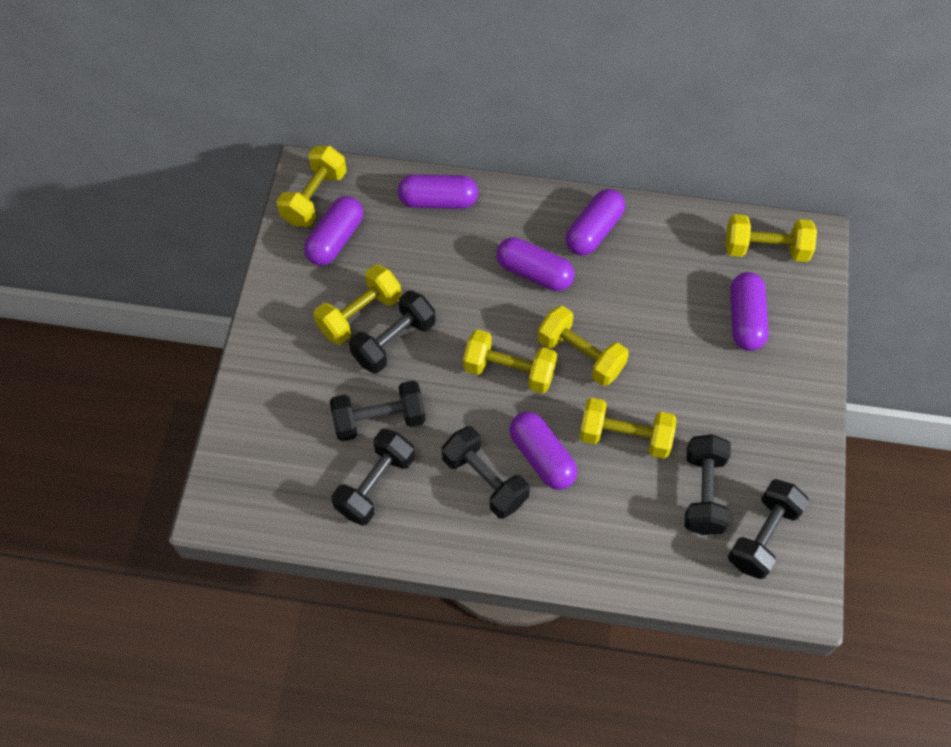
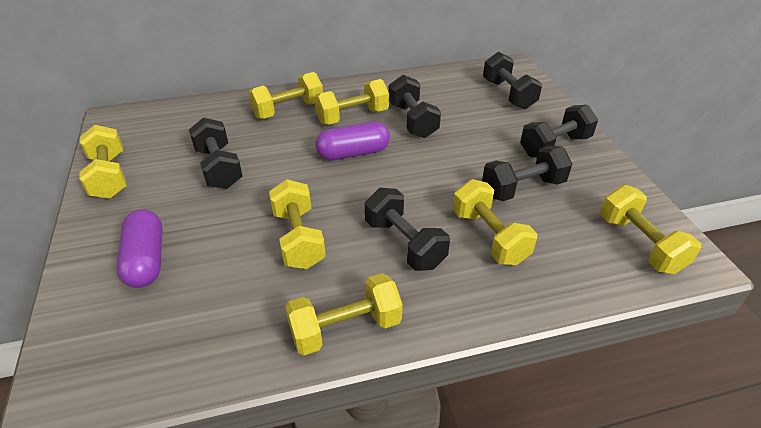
purple capsule: [304,196,363,266] [398,174,478,209] [496,237,574,291] [509,412,577,490] [566,189,625,255] [730,272,769,351] = 6 -> [116,209,163,288] [315,122,390,160] = 2
yellow dumbbell: [277,146,347,227] [313,264,401,345] [463,329,557,393] [538,306,629,386] [579,398,677,459] [725,214,817,262] = 6 -> [79,125,126,199] [248,72,323,119] [269,179,326,269] [285,273,403,355] [314,79,389,125] [453,179,537,265] [600,185,701,274] = 7

